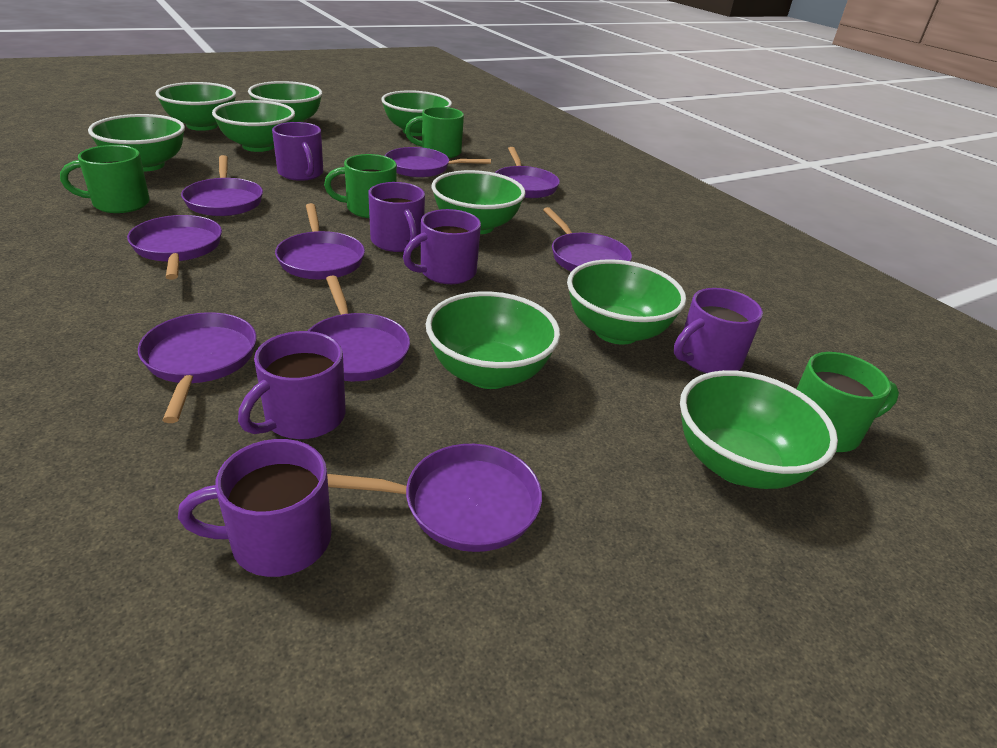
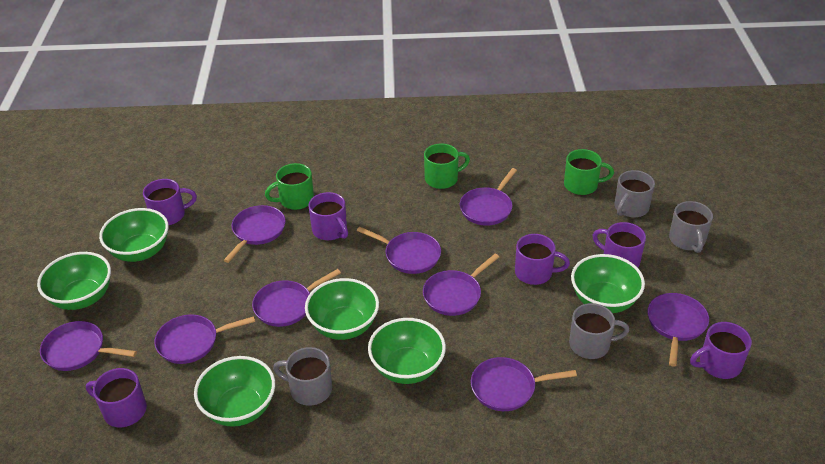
green bowl: [88,114,185,172] [155,82,236,131] [212,100,295,152] [248,81,323,122] [381,90,452,136] [426,291,560,389] [432,170,526,234] [567,259,687,345] [680,370,838,489] = 9 -> [37,252,111,310] [99,208,169,262] [194,356,275,427] [305,278,379,340] [368,318,446,384] [571,254,645,313] = 6
green mug: [60,145,150,213] [324,154,397,218] [405,107,464,158] [797,352,899,452] = 4 -> [265,163,314,210] [424,143,470,189] [564,149,614,195] = 3
grey mug: none = 0 -> [273,347,332,406] [569,303,629,359] [614,170,655,218] [669,201,713,253] = 4

